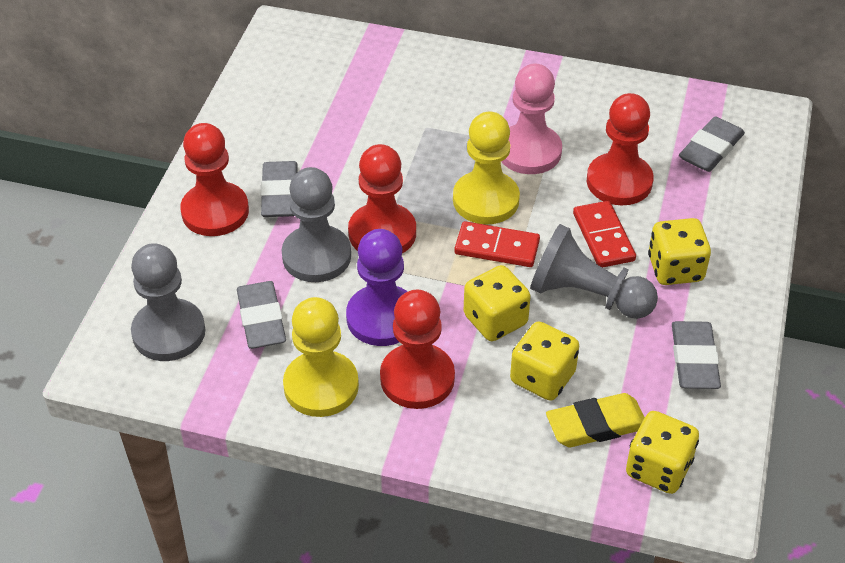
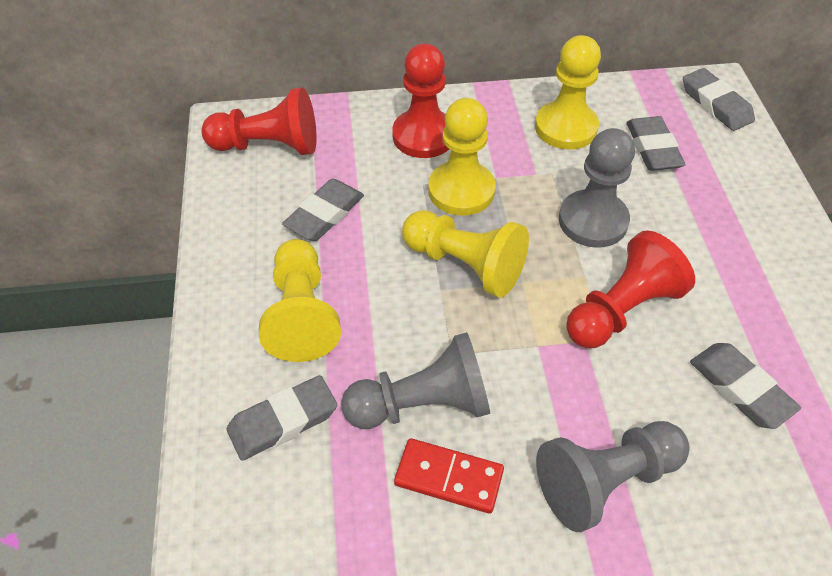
grey eraser: [237,281,286,349] [261,161,298,217] [672,321,721,389] [679,116,745,172] = 4 -> [227,375,337,461] [282,179,364,241] [626,116,686,171] [683,68,755,131] [690,343,801,429] = 5
pink pawn: [501,64,562,174] = 1 -> none = 0
purple pawn: [346,229,408,346] = 1 -> none = 0
red domino: [455,221,540,267] [573,201,636,268] = 2 -> [394,438,504,514] = 1
red pawn: [180,123,249,236] [348,144,416,253] [380,289,455,409] [587,93,654,205] = 4 -> [201,88,317,155] [392,44,449,158] [566,230,695,348] = 3
yellow dice: [464,265,531,341] [510,322,579,401] [626,411,699,494] [648,218,711,285] = 4 -> none = 0
yellow eraser: [546,393,645,447] = 1 -> none = 0
yellow pawn: [283,297,359,417] [453,112,520,224] = 2 -> [259,239,341,362] [402,210,529,298] [428,98,496,216] [535,35,601,150] = 4

